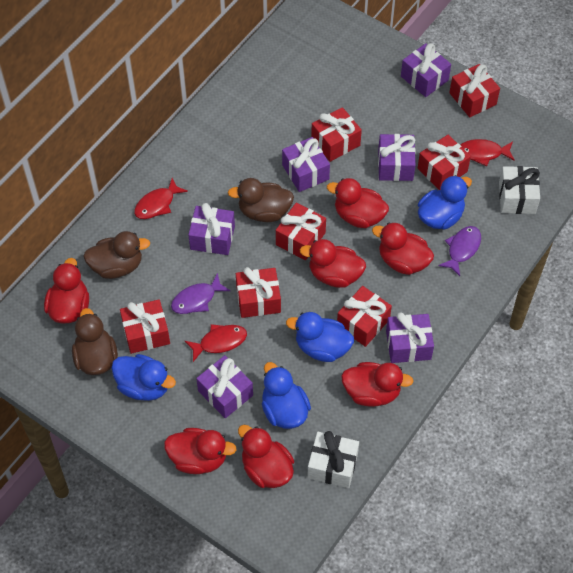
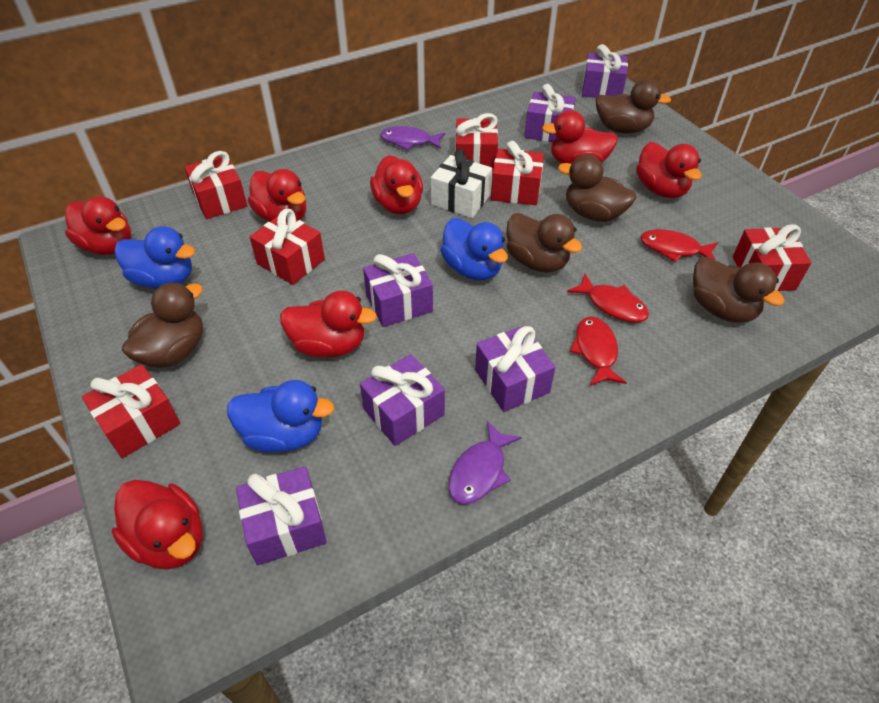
blue duck: [111,354,176,401] [262,362,311,429] [286,312,354,362] [418,175,472,230] = 4 -> [114,226,195,289] [227,380,334,453] [440,218,508,280] = 3
brown duck: [72,308,118,375] [83,231,150,279] [227,178,294,222] = 3 -> [122,283,203,368] [506,213,582,272] [558,154,636,222] [596,79,671,134] [693,257,785,323] = 5
red gift: [120,299,170,354] [236,267,281,318] [276,203,326,260] [311,107,362,162] [337,286,392,347] [418,135,471,190] [449,64,500,117] = 7 -> [82,364,180,458] [184,151,247,219] [250,209,325,285] [455,113,498,171] [491,141,544,205] [733,224,811,291] = 6
white gift: [307,431,359,488] [499,166,540,214] = 2 -> [431,149,492,218] = 1

